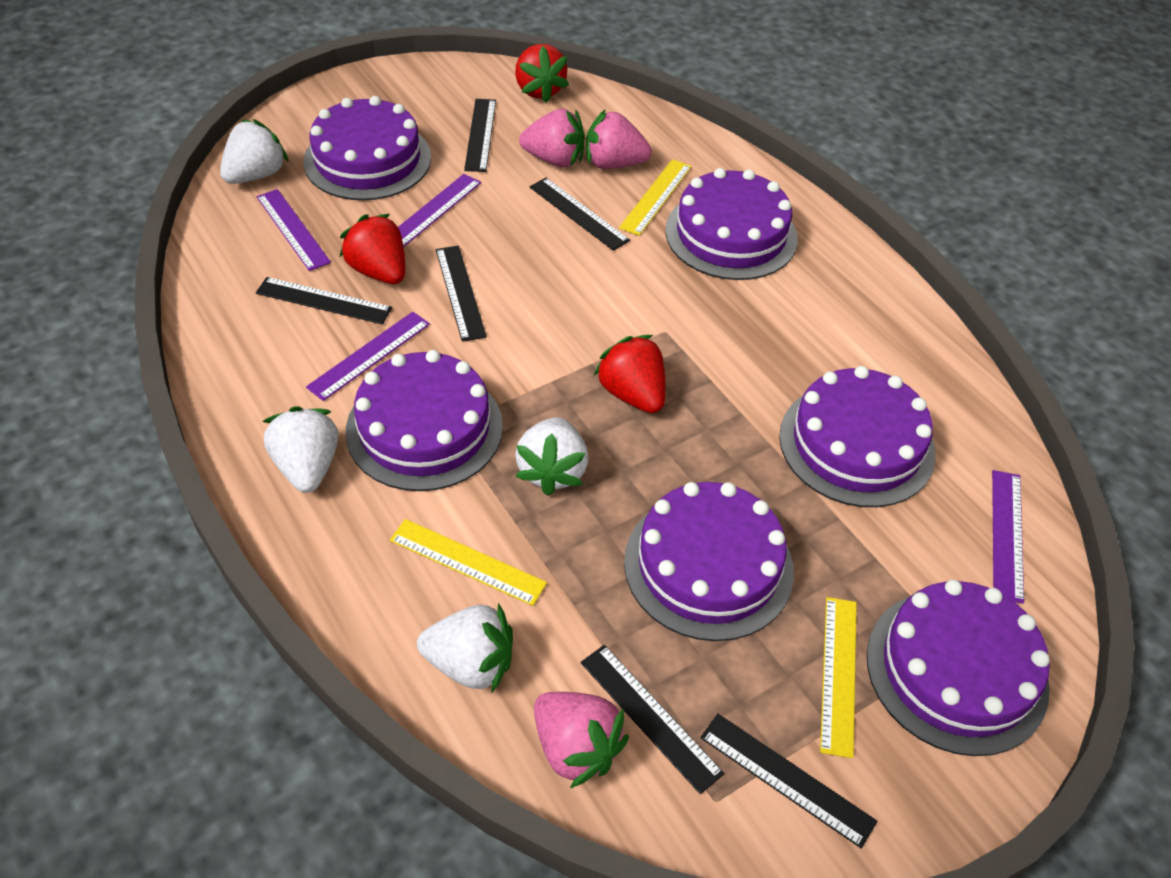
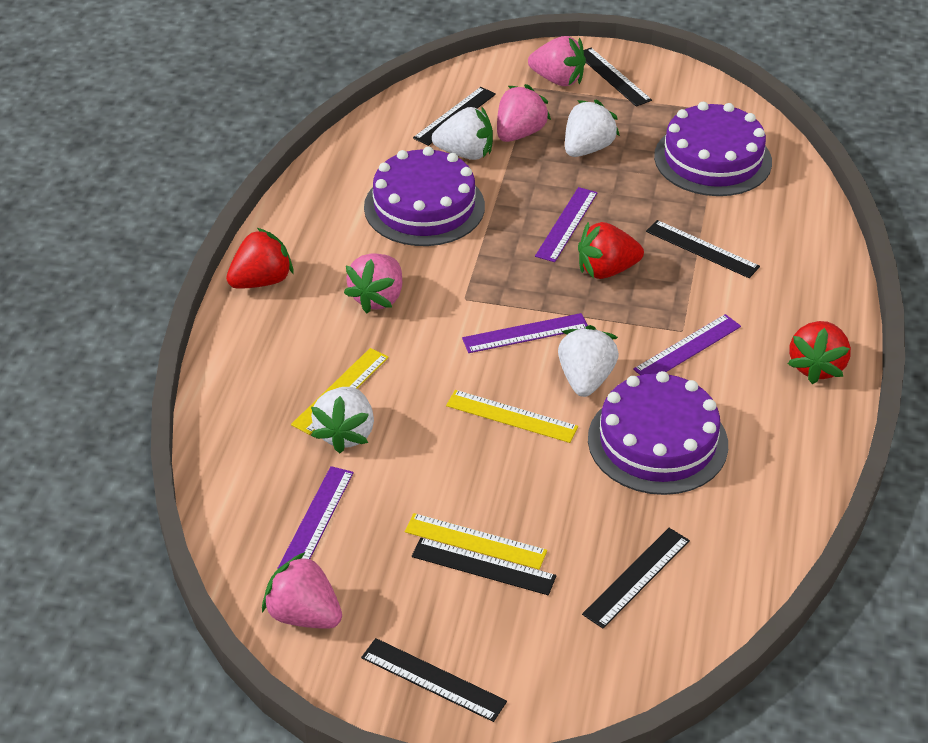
pink strawberry: [519,109,585,167] [534,692,629,788] [586,110,652,169] = 3 -> [262,552,342,629] [344,253,402,313] [497,84,551,142] [528,36,586,86] = 4
purple cake: [304,96,431,200] [346,350,503,491] [624,482,794,641] [665,168,798,280] [779,366,936,507] [867,580,1050,756] = 6 -> [364,146,485,246] [588,371,728,495] [654,102,772,196] = 3

